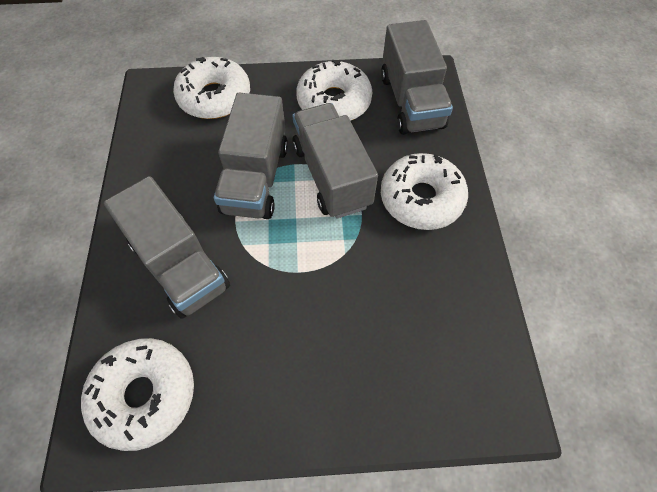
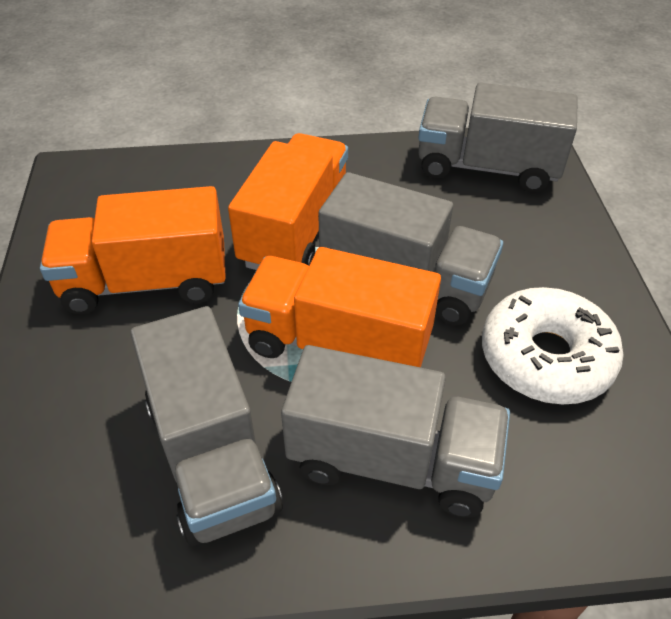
orange truck: none = 0 -> [40,186,226,314] [228,133,348,270] [238,247,441,367] = 3
white donut: [81,338,194,451] [173,57,250,119] [296,60,373,121] [381,153,468,230] = 4 -> [482,287,624,405] = 1

